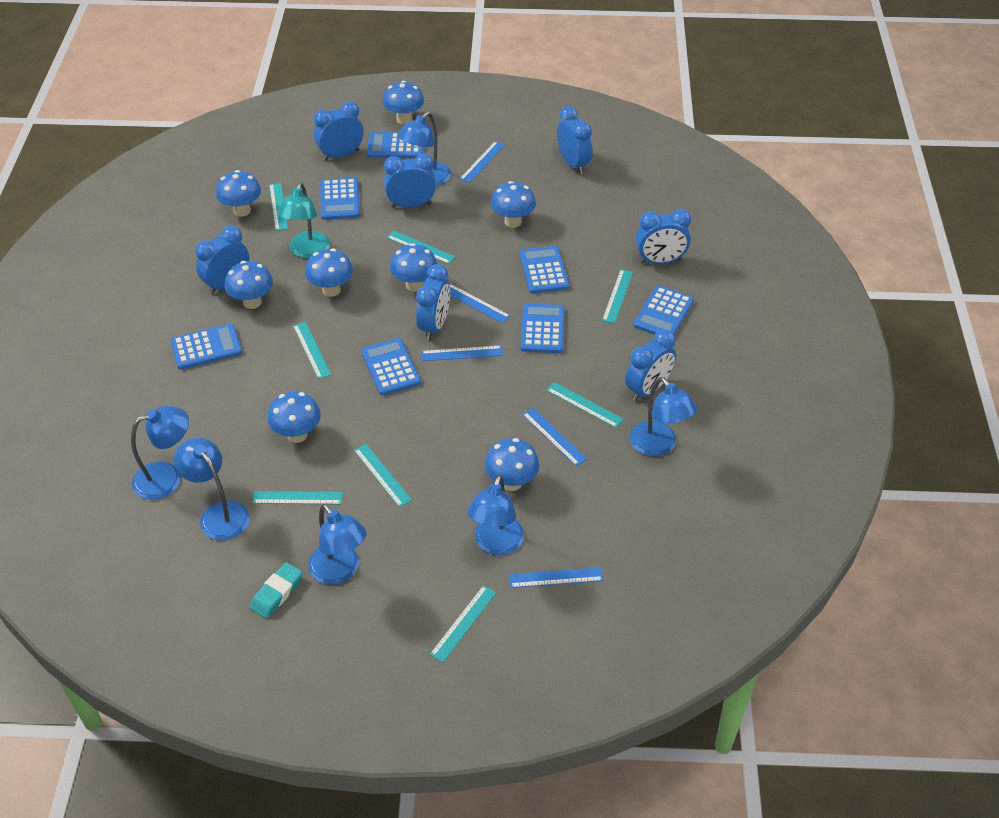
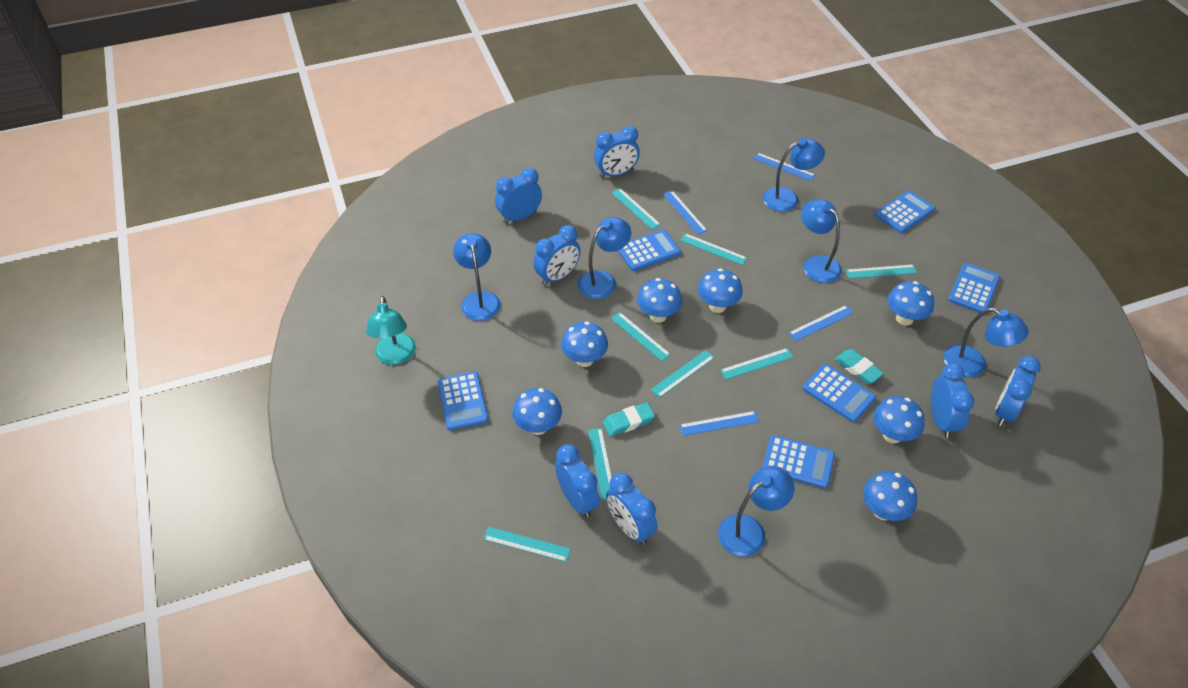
blue calculator: [170,324,242,370] [320,178,360,220] [361,338,421,395] [367,132,424,158] [520,246,569,294] [520,304,565,353] [633,286,694,335] = 7 -> [438,371,488,430] [618,230,681,271] [762,435,835,488] [802,364,876,422] [875,190,935,233] [948,263,1000,313] = 6
blue mushroom: [216,170,261,217] [224,261,273,309] [267,391,321,443] [305,249,353,297] [382,81,424,125] [390,243,437,292] [485,438,539,491] [491,181,536,228] = 8 -> [512,388,562,435] [561,321,608,367] [637,278,682,323] [698,268,743,313] [863,471,917,521] [874,396,925,443] [888,281,934,326] = 7
blue ruler: [421,345,503,361] [449,283,510,324] [460,141,505,183] [509,567,604,588] [522,408,587,466] = 5 -> [663,191,707,234] [679,411,759,436] [753,153,815,181] [789,305,854,341] = 4
turquoise eraser: [250,562,303,619] = 1 -> [603,402,655,437] [835,349,884,384] = 2

